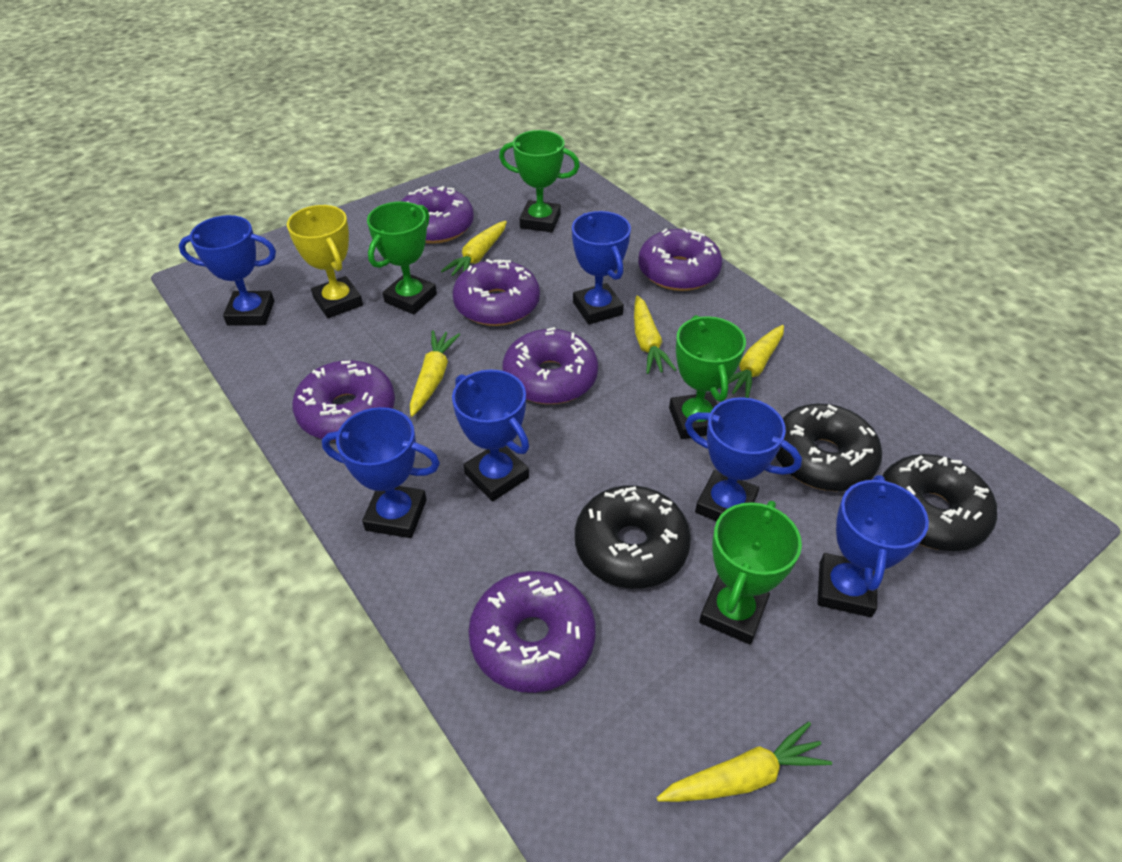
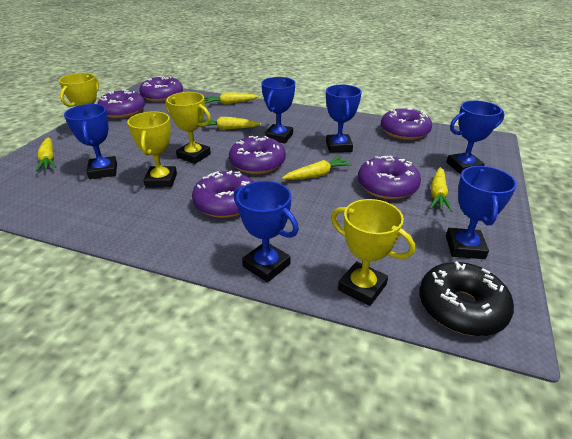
black donut: [575,485,691,589] [776,404,882,491] [883,454,997,551] = 3 -> [419,261,514,336] = 1
green trophy: [367,202,437,314] [499,130,580,232] [669,315,746,439] [699,501,802,644] = 4 -> none = 0
yellow trophy: [287,205,363,318] = 1 -> [59,73,109,129] [127,111,177,188] [165,92,211,164] [331,199,415,306] = 4

